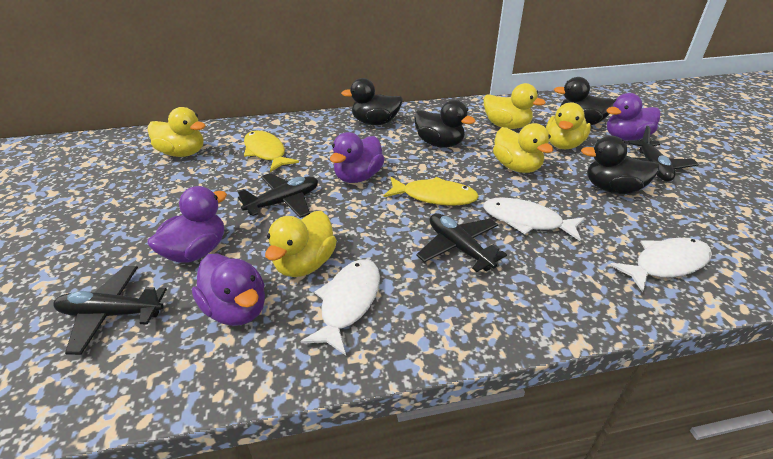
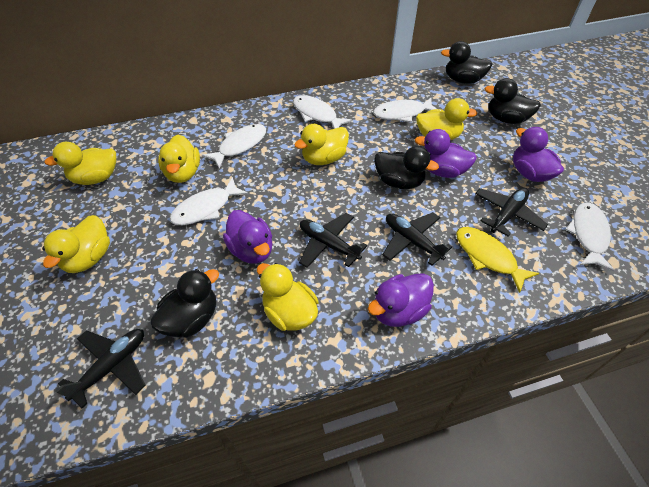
white fish: [300,259,380,356] [483,198,585,241] [610,238,712,293] = 3 -> [170,177,248,225] [202,124,266,169] [293,95,352,129] [373,98,437,123] [565,203,615,272] = 5
yellow duck: [148,107,206,157] [265,211,337,277] [484,83,546,129] [493,123,554,173] [546,102,591,149] = 5 -> [42,215,110,273] [44,142,117,185] [158,135,200,183] [257,263,318,331] [294,124,349,165] [416,98,477,141] = 6
yellow fish: [244,131,299,172] [384,177,479,206] = 2 -> [456,227,539,293] = 1

